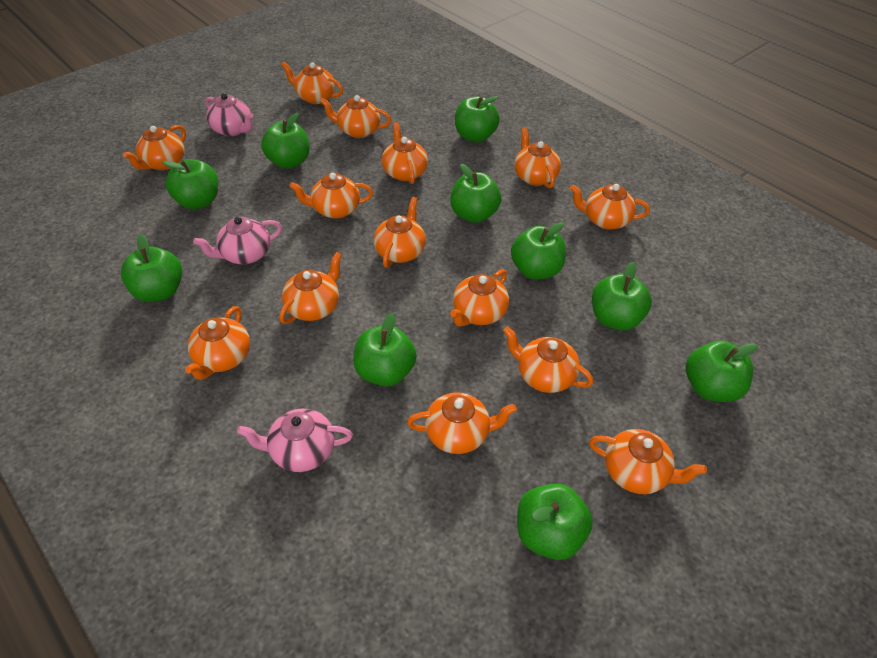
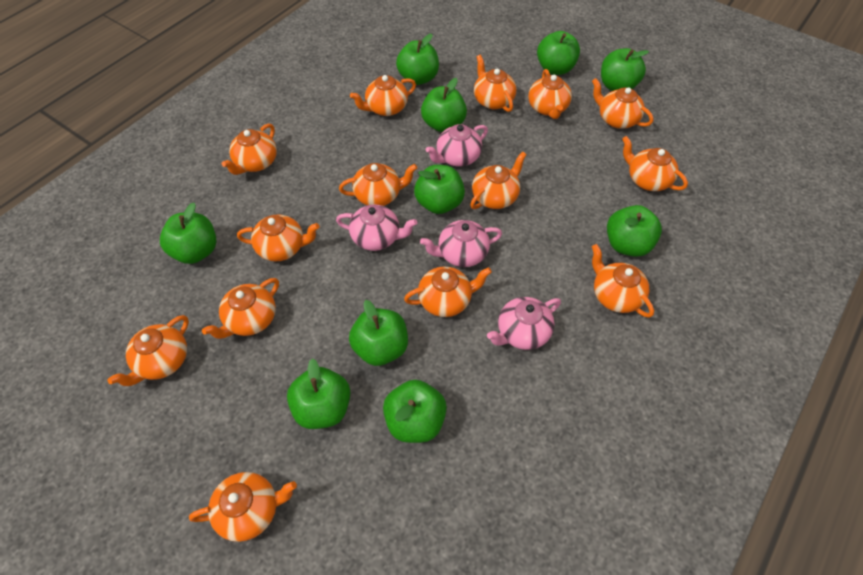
pink teapot: [193,217,282,264] [205,93,253,136] [237,409,353,472] = 3 -> [336,204,417,251] [420,220,502,267] [425,124,488,167] [487,297,561,350] = 4

